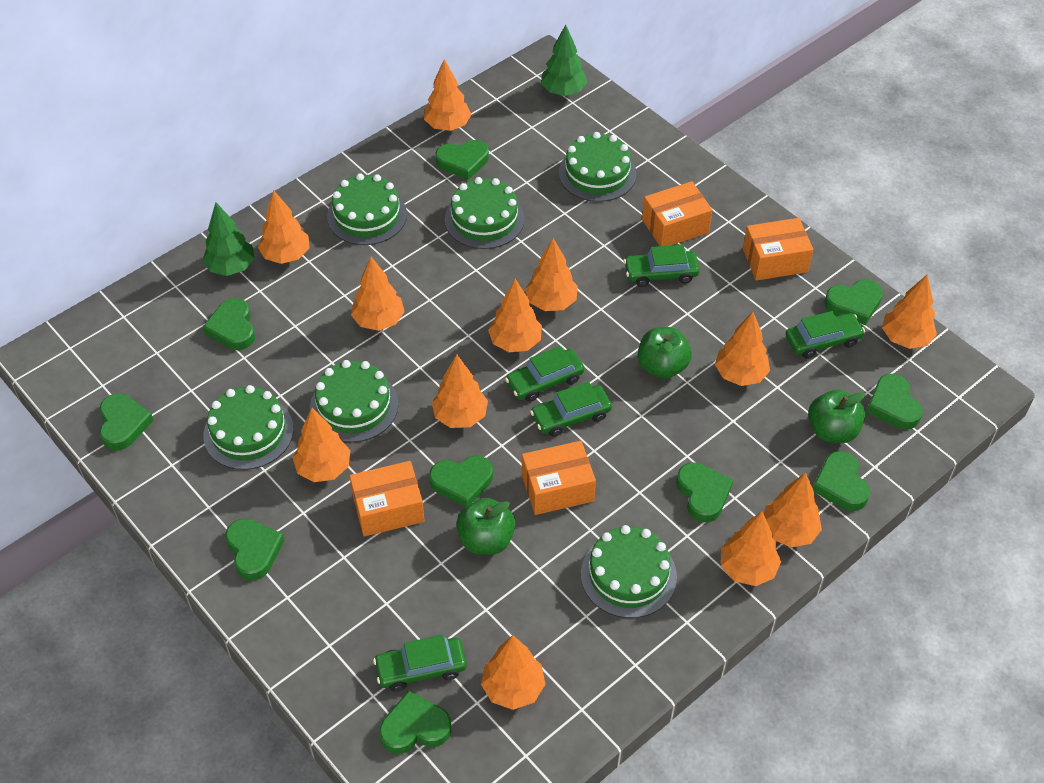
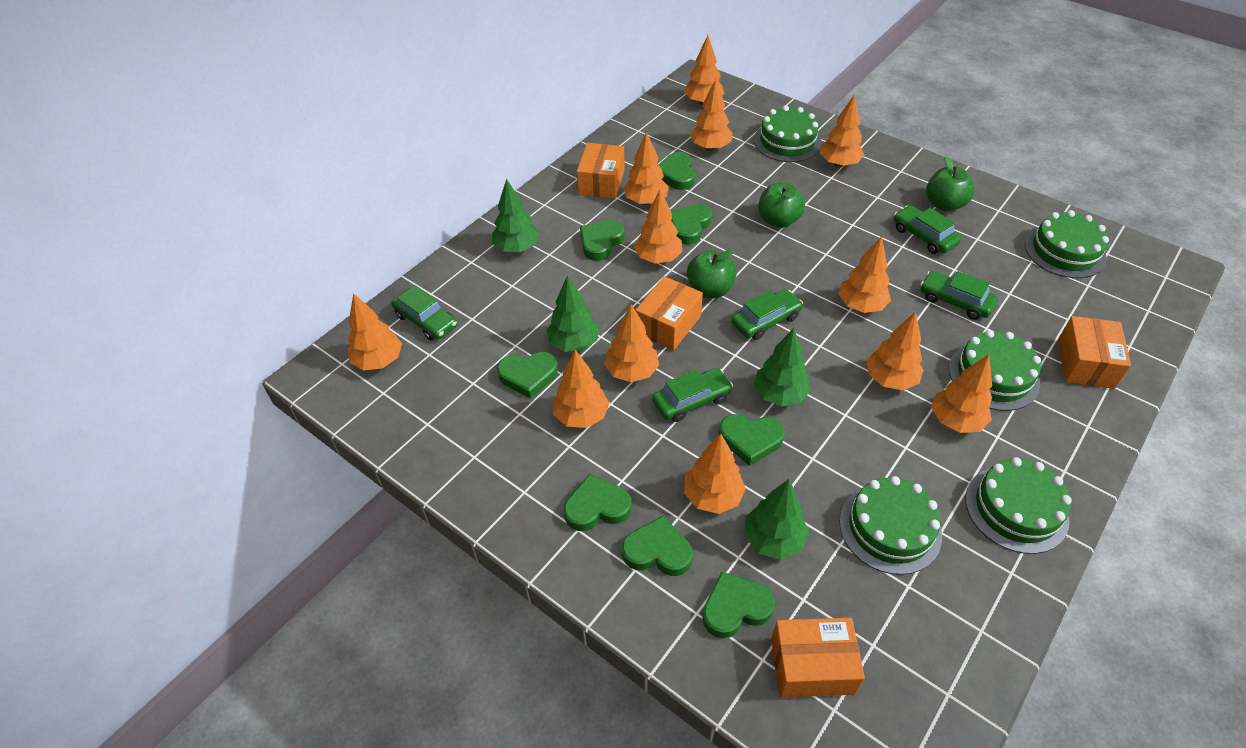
green cake: [203,385,294,470] [310,360,399,442] [327,173,407,245] [445,177,525,249] [559,132,637,202] [581,525,677,618] = 6 -> [754,105,822,162] [839,476,942,575] [949,330,1041,411] [965,457,1072,554] [1025,210,1109,278] = 5
green heart: [100,393,154,450] [203,298,255,350] [225,519,284,581] [379,691,451,754] [429,456,493,507] [436,140,489,180] [676,462,733,522] [813,451,870,511] [824,279,883,325] [866,374,923,429] = 10 -> [497,352,558,399] [564,474,632,531] [580,220,625,261] [622,515,693,576] [659,152,695,190] [671,204,712,245] [702,572,775,638] [719,414,785,466] = 8
green tree: [202,203,255,276] [541,24,588,96] = 2 -> [492,179,540,252] [546,275,599,352] [745,479,809,560] [754,328,811,407] = 4

